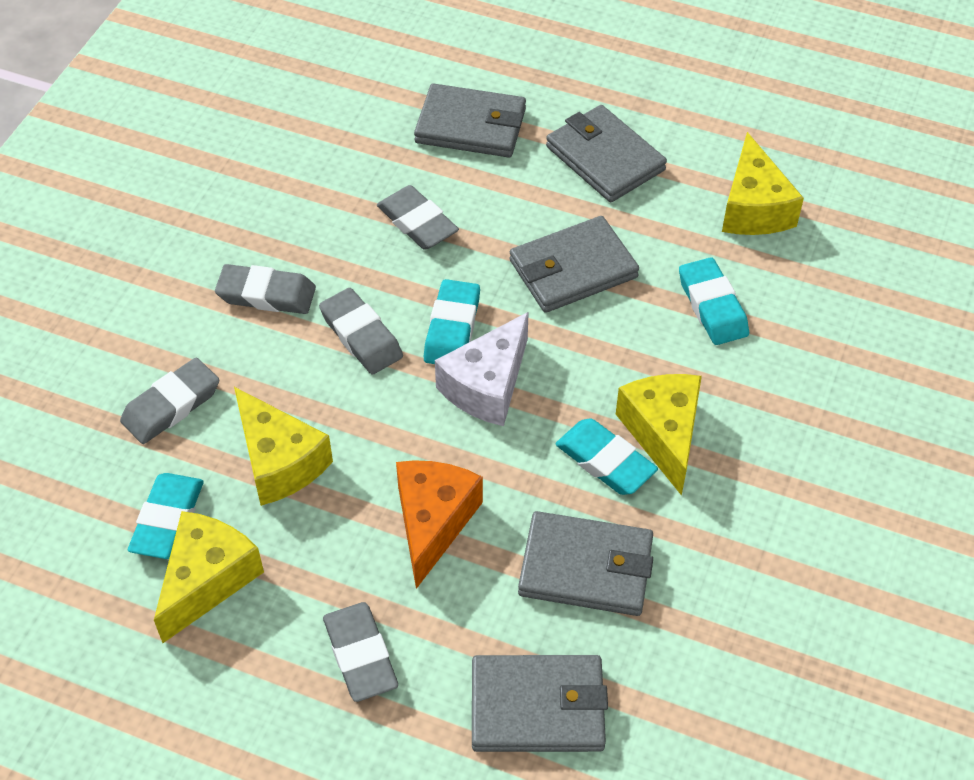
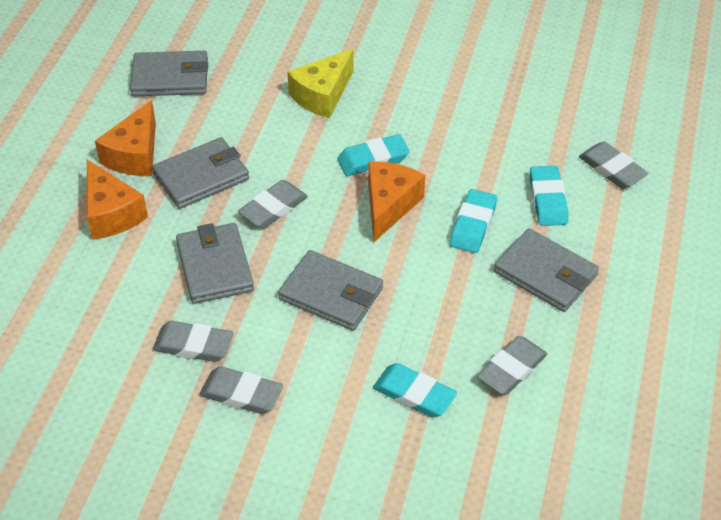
orange cheese: [396,460,483,589] = 1 -> [87,160,148,240] [95,100,156,176] [368,162,425,242] = 3
white cheese: [435,312,529,426] = 1 -> none = 0
yellow cheese: [154,511,264,643] [234,387,333,506] [616,374,702,496] [722,132,804,235] = 4 -> [287,49,353,118] = 1

